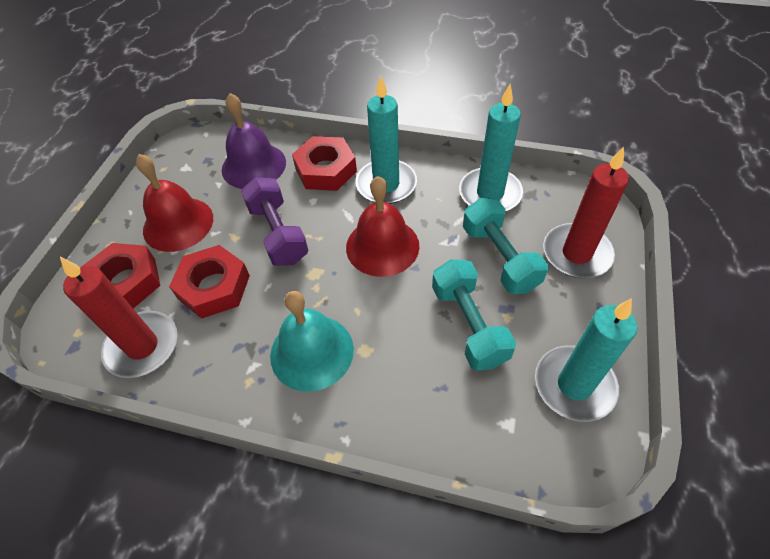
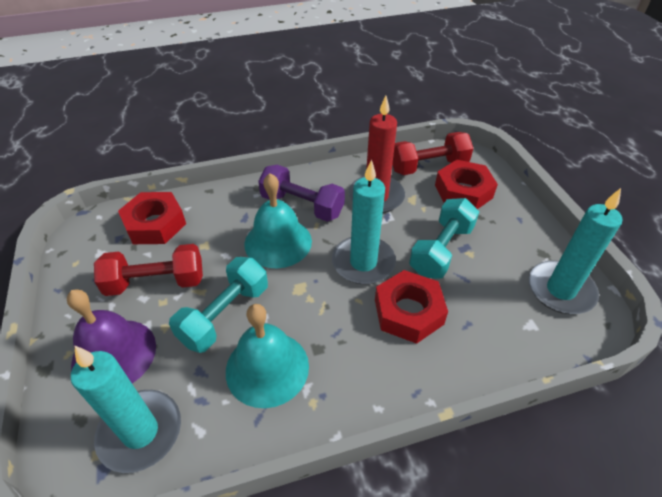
red bell: [136,154,213,252] [346,176,419,277] = 2 -> none = 0
red candle: [60,257,178,378] [543,147,629,278] = 2 -> [349,96,405,213] = 1
red dumbbell: none = 0 -> [94,244,203,296] [392,132,473,175] = 2
turquoise bell: [270,291,354,392] = 1 -> [226,304,309,408] [244,173,312,268] = 2

